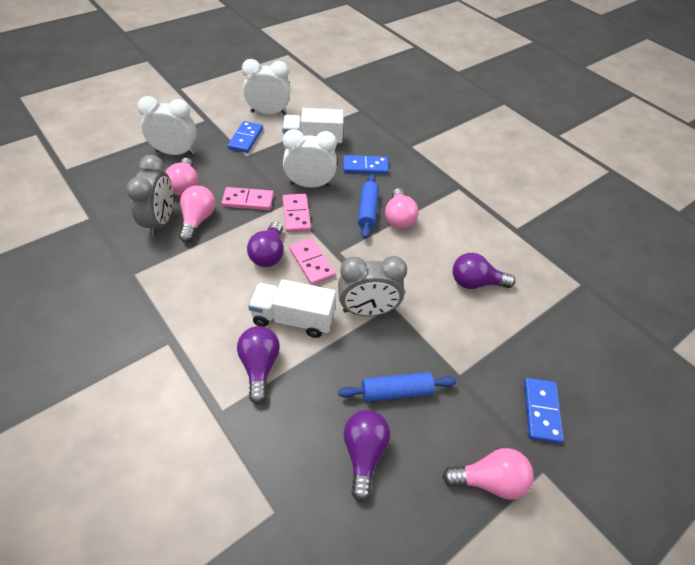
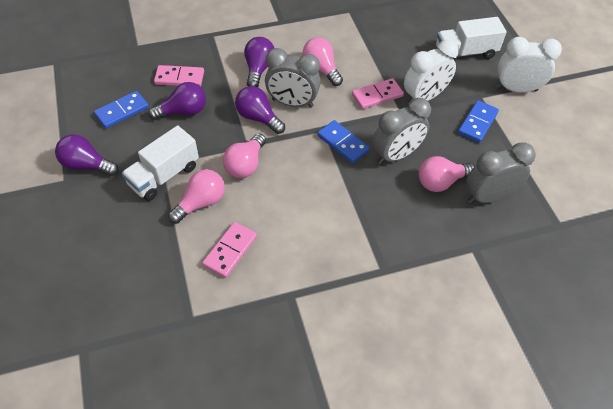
blue rolling pin: [338,372,456,402] [358,174,379,239] = 2 -> none = 0
grey clock: [126,155,173,237] [338,256,407,316] = 2 -> [265,48,321,108] [373,98,431,164] [466,142,536,203] = 3
white clock: [137,96,197,155] [242,59,291,115] [283,129,337,188] = 3 -> [404,40,458,104] [497,37,562,93] = 2

